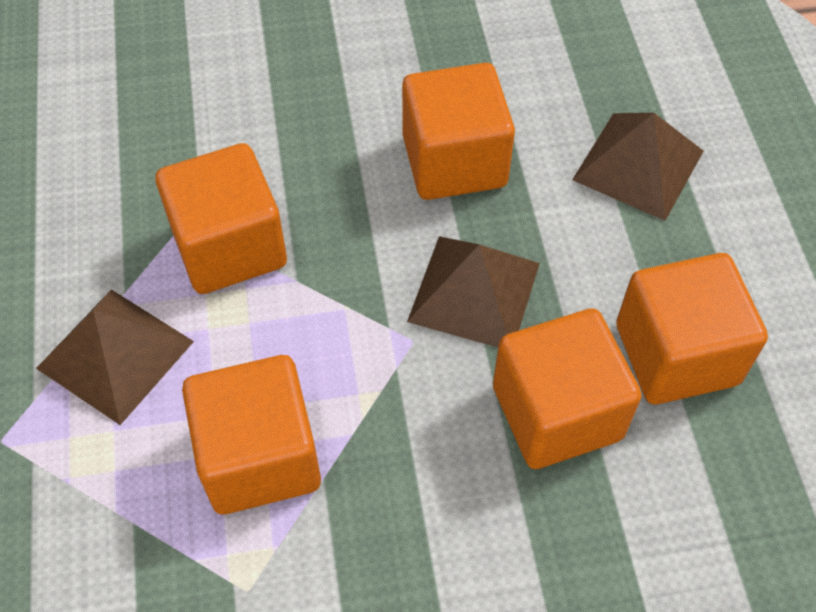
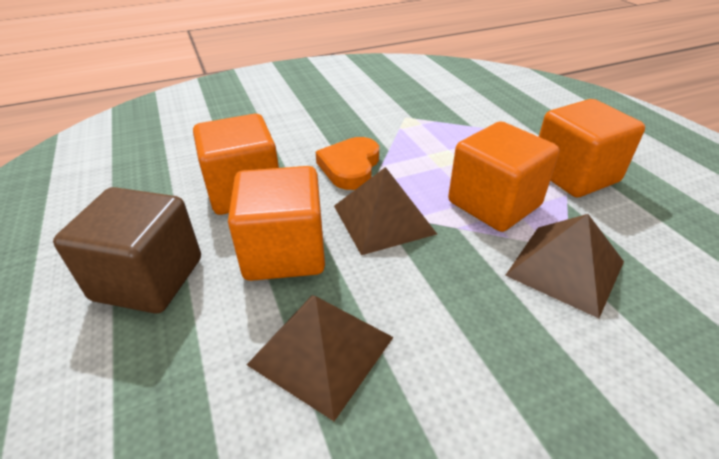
brown cube: none = 0 -> [53,187,201,313] = 1
orange cube: [155,143,287,294] [182,355,321,514] [402,63,515,200] [493,308,642,469] [616,253,768,405] = 5 -> [193,114,279,215] [228,166,325,281] [448,121,559,232] [539,99,645,197] = 4
orange heart: none = 0 -> [316,137,379,190] = 1

